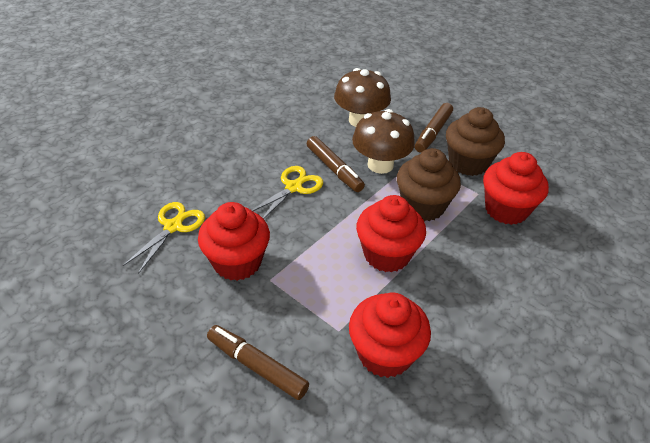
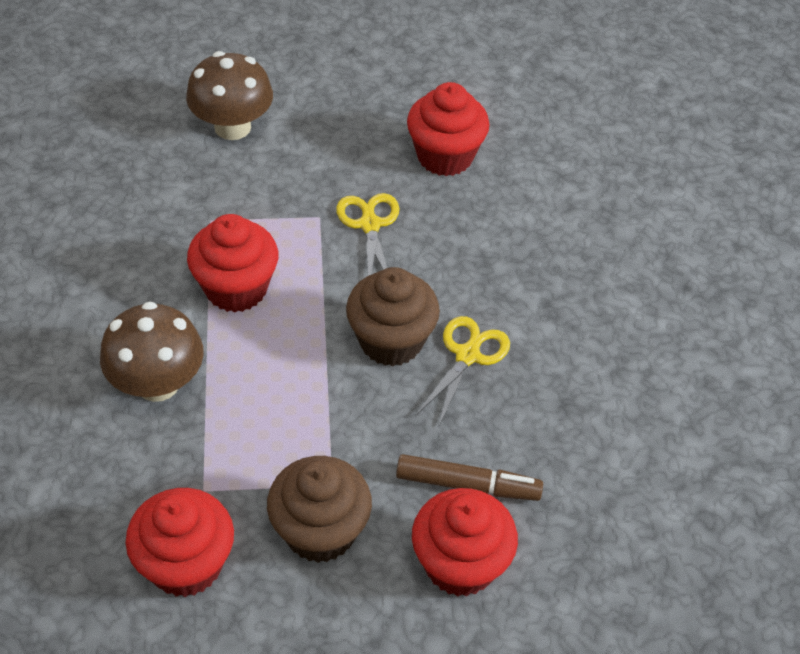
brown marker: [207,325,309,400] [307,136,365,192] [415,103,453,153] = 3 -> [396,454,543,501] = 1

